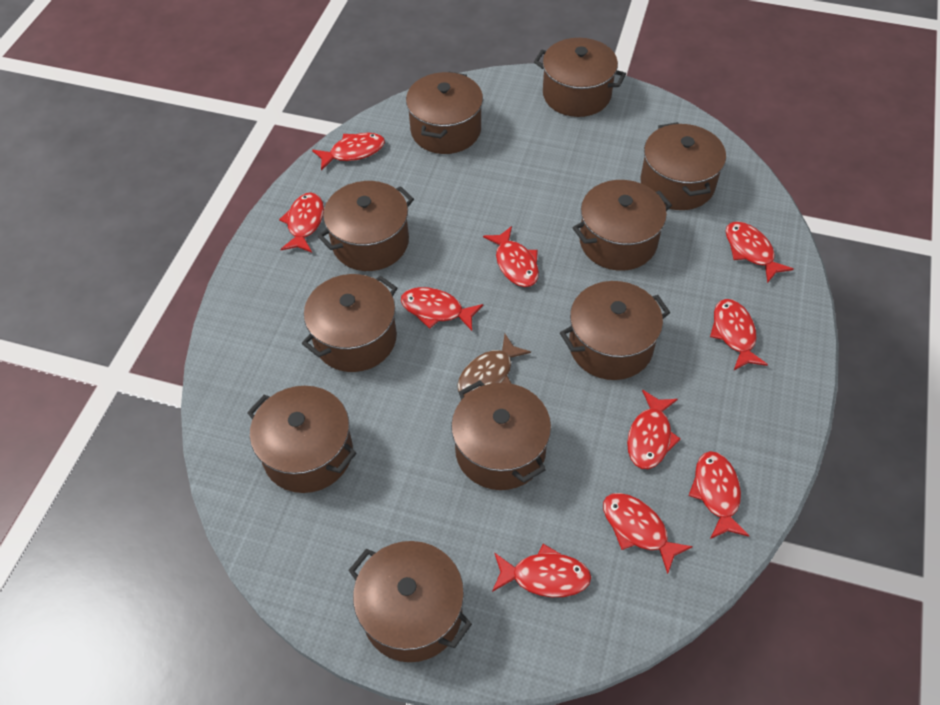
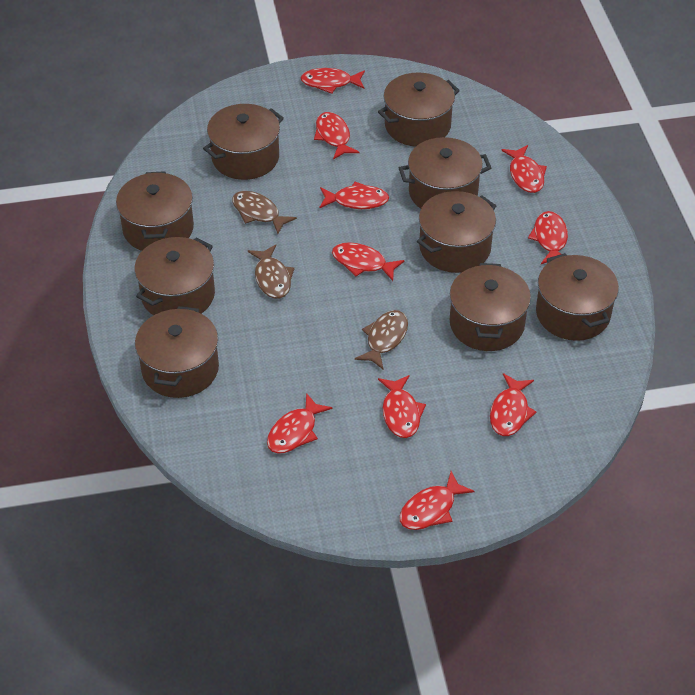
brown fish: [457,334,531,397] = 1 -> [232,191,297,234] [248,245,295,299] [355,310,408,370] = 3
brown pot: [247,386,356,493] [302,274,397,372] [318,181,414,271] [348,541,472,662] [406,71,483,154] [451,380,551,490] [534,38,626,117] [560,281,670,380] [573,180,672,271] [641,122,726,210] = 10 -> [116,171,194,251] [135,237,215,315] [135,306,219,398] [203,104,284,180] [378,72,460,147] [399,137,491,209] [417,191,496,273] [450,263,531,351] [536,253,619,341] = 9

